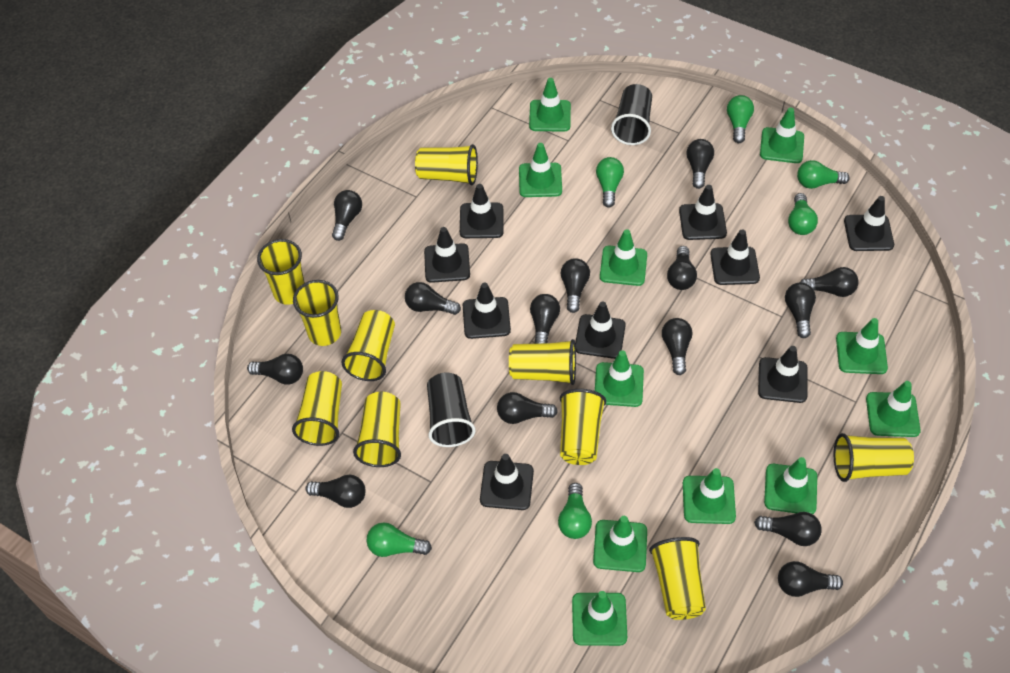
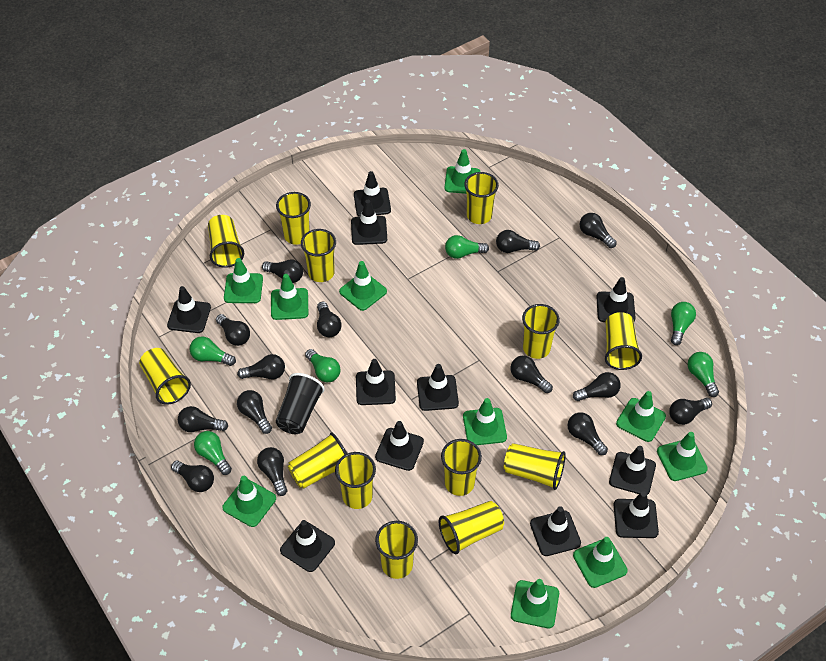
black cup: [427,373,476,447] [611,84,652,145] = 2 -> [276,373,325,434] = 1
black traffic cone: [424,227,470,283] [460,184,503,238] [463,283,511,339] [480,454,534,510] [575,301,626,359] [679,185,727,240] [710,229,760,285] [758,346,808,403] [844,196,894,251] = 9 -> [167,286,211,333] [280,520,335,572] [351,200,387,245] [354,171,391,217] [356,359,396,405] [375,421,424,471] [417,364,459,411] [530,506,581,556] [596,277,636,322] [609,446,656,495] [614,491,659,538] = 11
green traffic cone: [519,143,562,197] [529,78,571,132] [572,591,627,646] [593,516,647,572] [595,350,644,407] [600,229,647,286] [683,468,736,524] [760,107,804,163] [764,457,817,514] [836,318,888,374] [866,381,921,437] = 11 -> [222,476,276,527] [224,258,263,303] [271,274,308,320] [339,261,387,311] [444,149,480,194] [463,398,507,445] [511,579,559,628] [573,537,628,588] [616,391,666,442] [657,432,708,481] = 10
yellow cup: [257,239,305,305] [292,371,342,446] [293,280,341,346] [341,310,395,381] [353,392,401,467] [415,144,478,185] [509,339,576,385] [560,389,606,465] [649,537,706,620] [834,433,914,482] = 10 -> [139,348,191,405] [208,215,244,268] [276,192,311,245] [288,432,347,489] [301,229,336,282] [335,452,376,509] [375,521,418,579] [439,501,504,554] [441,439,482,496] [464,172,499,224] [504,443,566,490] [522,304,560,359] [605,312,642,370] = 13

